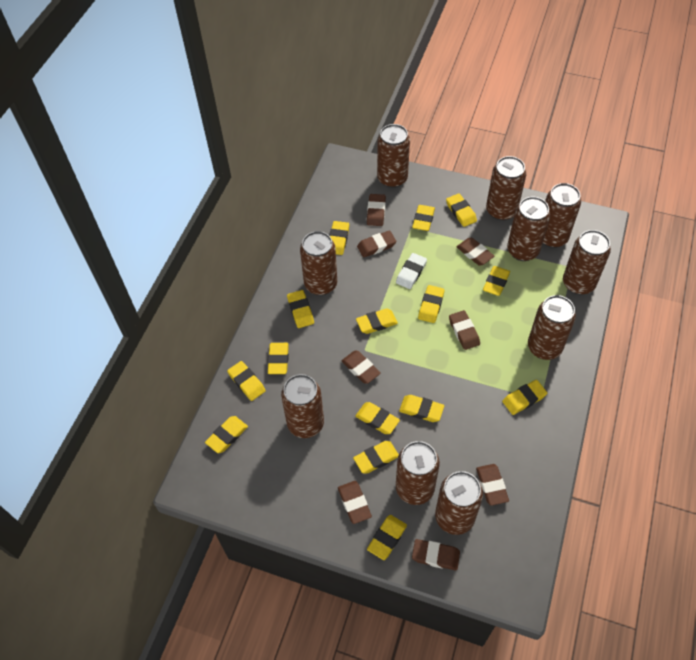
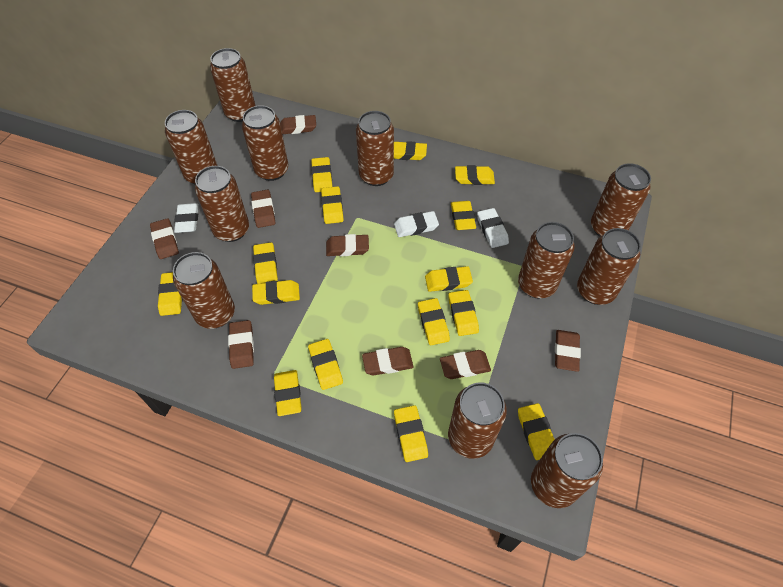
brown can: [281,374,324,438] [300,231,337,295] [377,124,410,188] [396,441,440,505] [435,471,483,535] [486,156,526,221] [507,197,550,261] [528,295,576,360] [543,183,581,248] [563,230,611,295] = 10 -> [165,110,218,185] [173,252,235,329] [195,166,249,242] [210,48,256,122] [242,105,288,181] [356,111,394,186] [448,382,507,459] [518,222,575,298] [531,433,603,508] [577,228,641,305] [591,163,651,237] = 11
white eraser: [396,253,427,289] = 1 -> [174,203,199,233] [394,211,439,237] [477,208,509,248] = 3

